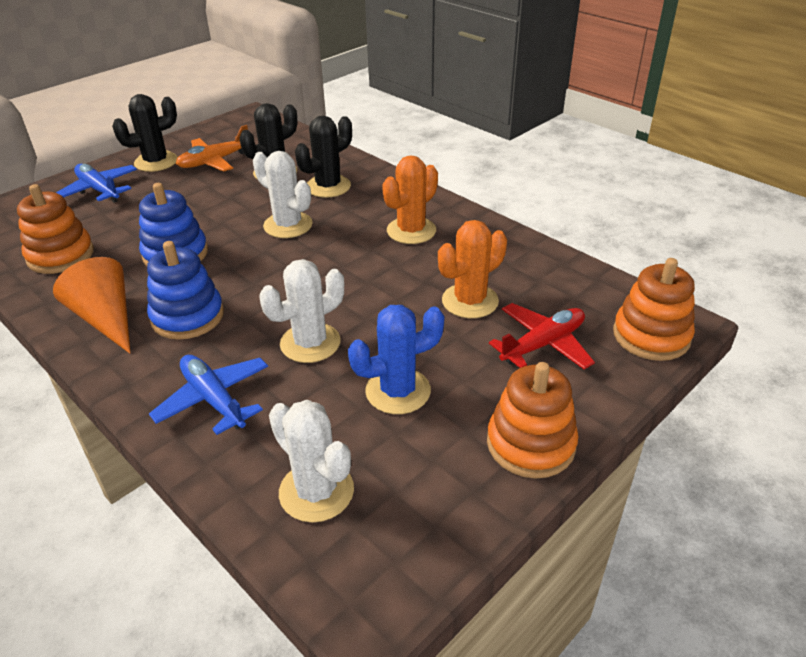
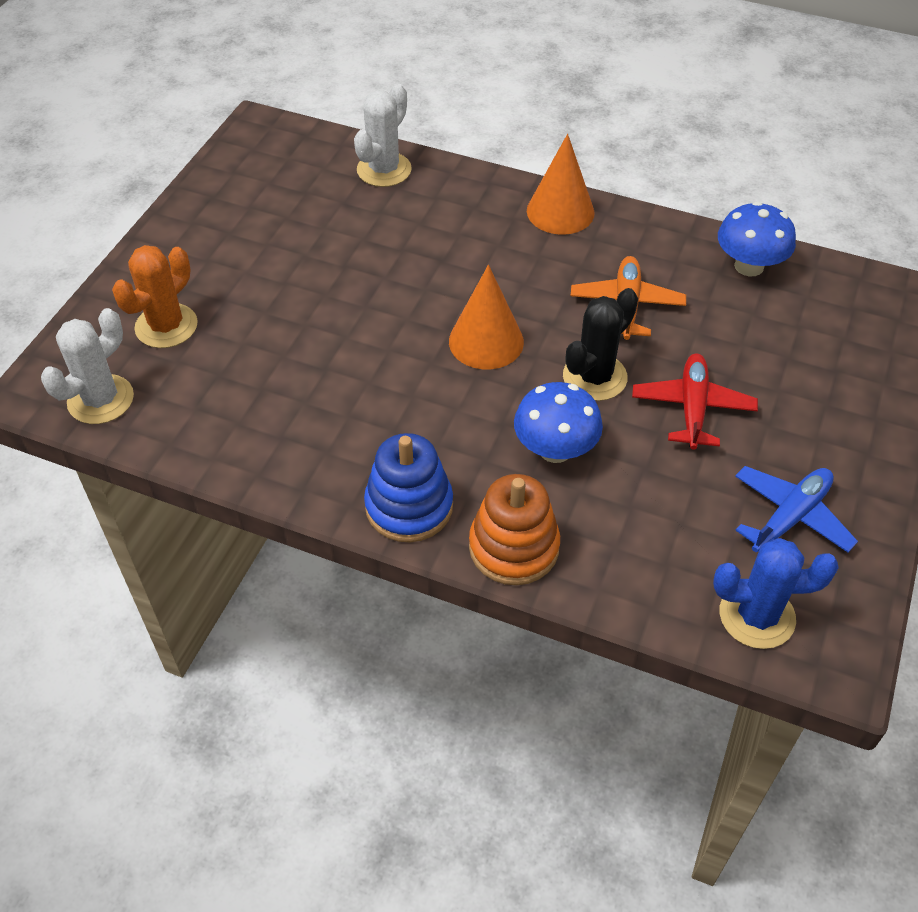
black cactus: [112,94,178,172] [239,103,297,180] [295,116,352,198] = 3 -> [563,288,638,401] = 1
blue mushroom: none = 0 -> [514,382,603,463] [718,201,796,276] = 2
blue plane: [56,164,137,203] [149,355,268,435] = 2 -> [735,466,858,553] = 1
blue stacking toy: [139,183,208,266] [147,241,224,340] = 2 -> [364,433,453,542] = 1
orange cactus: [382,155,438,244] [438,220,507,318] = 2 -> [112,245,198,348] = 1
orange cone: [53,257,130,353] = 1 -> [449,265,524,369] [527,134,595,235] = 2
orange stacking toy: [17,184,94,274] [487,362,578,479] [613,258,695,361] = 3 -> [469,474,560,585] = 1
white cactus: [253,151,313,238] [259,259,344,363] [269,400,354,523] = 3 -> [41,308,134,424] [354,84,412,187] = 2

